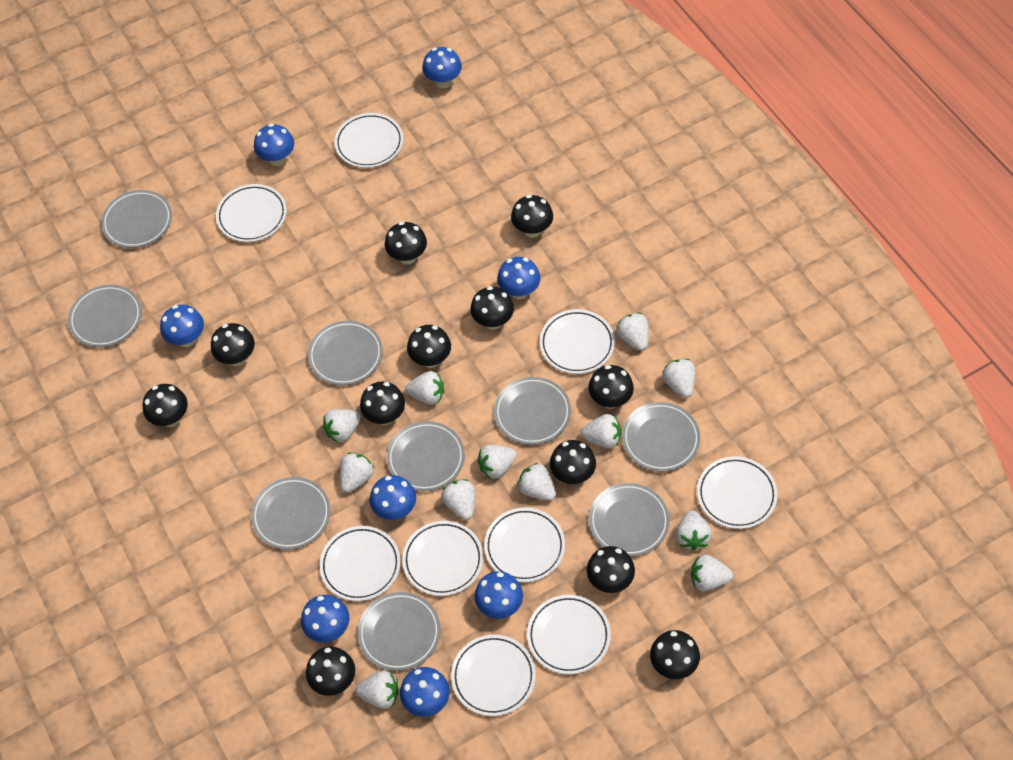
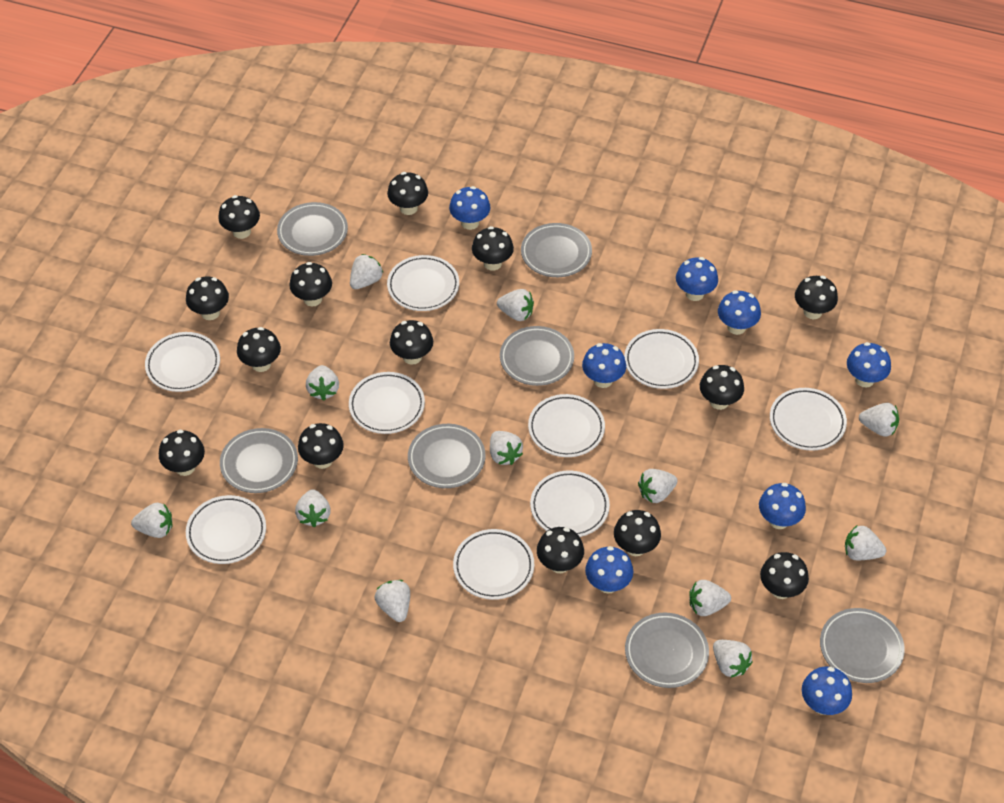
black mushroom: [142,384,188,427] [211,323,255,366] [306,647,355,696] [360,381,405,425] [385,222,427,264] [407,325,451,368] [470,286,514,330] [511,195,553,238] [550,440,596,484] [587,546,635,593] [588,365,634,409] [650,630,700,679] = 12 -> [159,430,205,476] [186,276,229,320] [218,195,260,239] [237,327,281,372] [289,262,332,307] [298,423,344,469] [387,172,428,215] [390,320,433,365] [472,226,514,270] [537,527,584,573] [614,510,661,556] [700,365,744,410] [760,552,809,599] [795,276,838,319] = 14
grey plate: [68,285,142,347] [101,190,172,248] [251,477,330,550] [308,321,383,385] [358,592,440,671] [387,421,465,491] [494,377,571,445] [589,483,670,557] [622,402,700,472] = 9 -> [220,428,298,493] [277,202,348,256] [408,424,485,488] [500,326,574,386] [521,223,592,277] [625,613,709,688] [820,608,905,683] = 7

